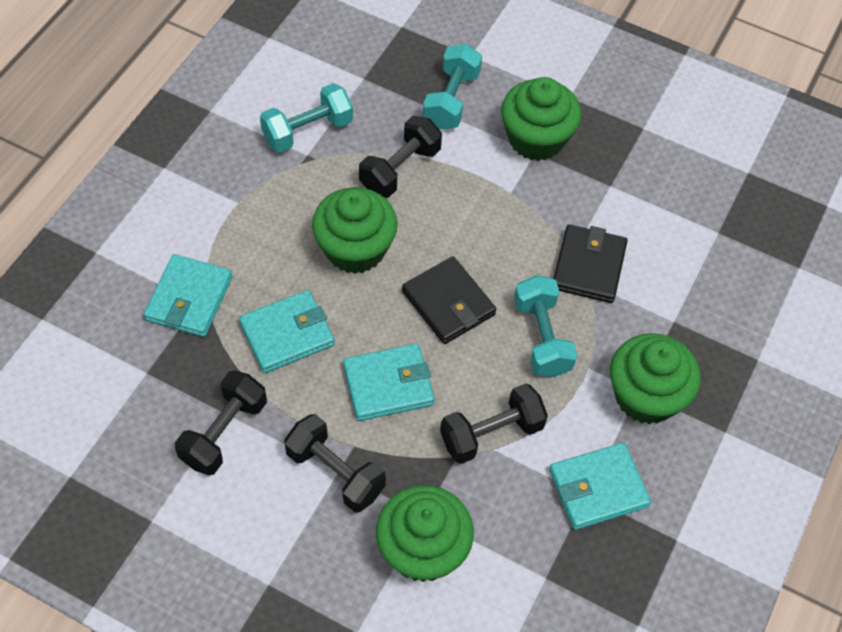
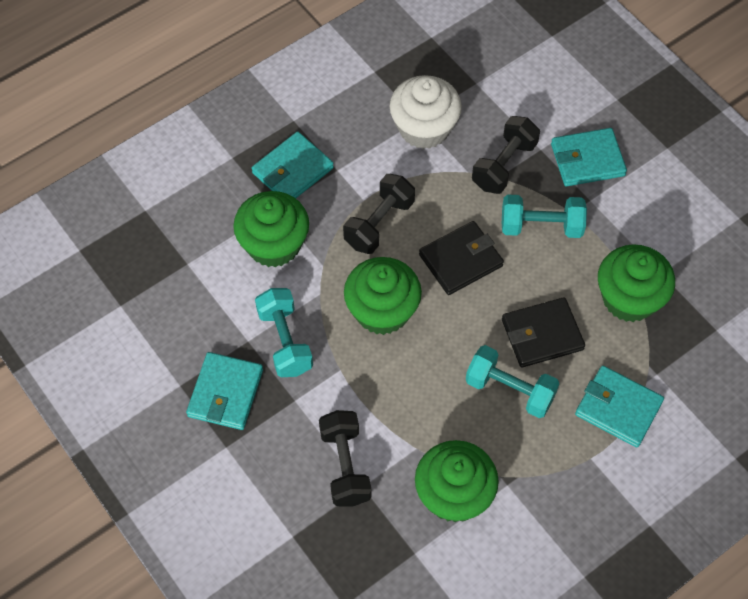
black dumbbell: [175,371,267,475] [284,414,386,512] [359,116,442,198] [440,383,548,464] = 4 -> [319,410,372,507] [343,174,415,254] [472,116,540,194] = 3
white cupcake: none = 0 -> [390,75,462,149] = 1

